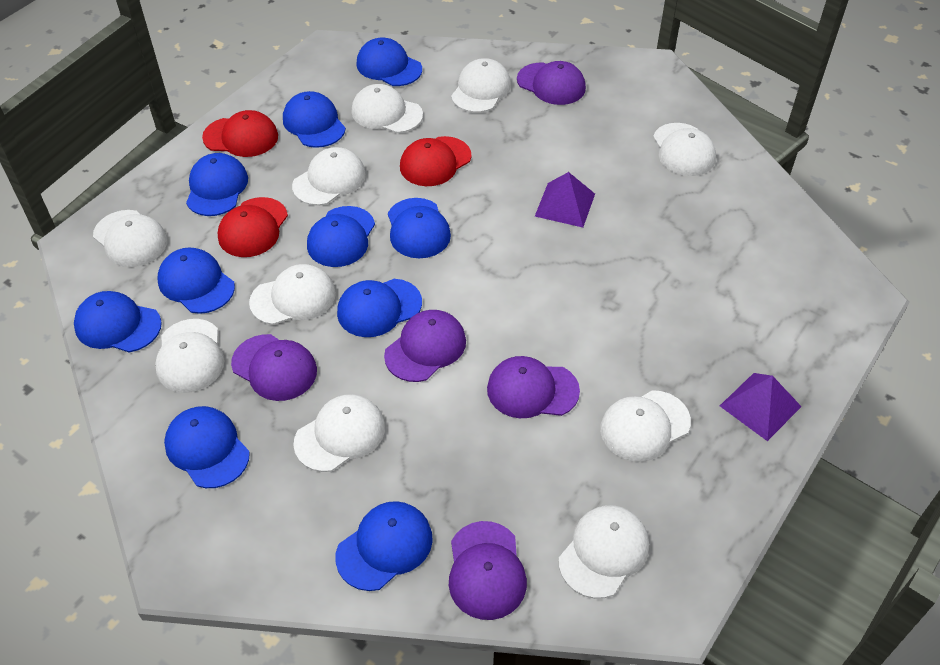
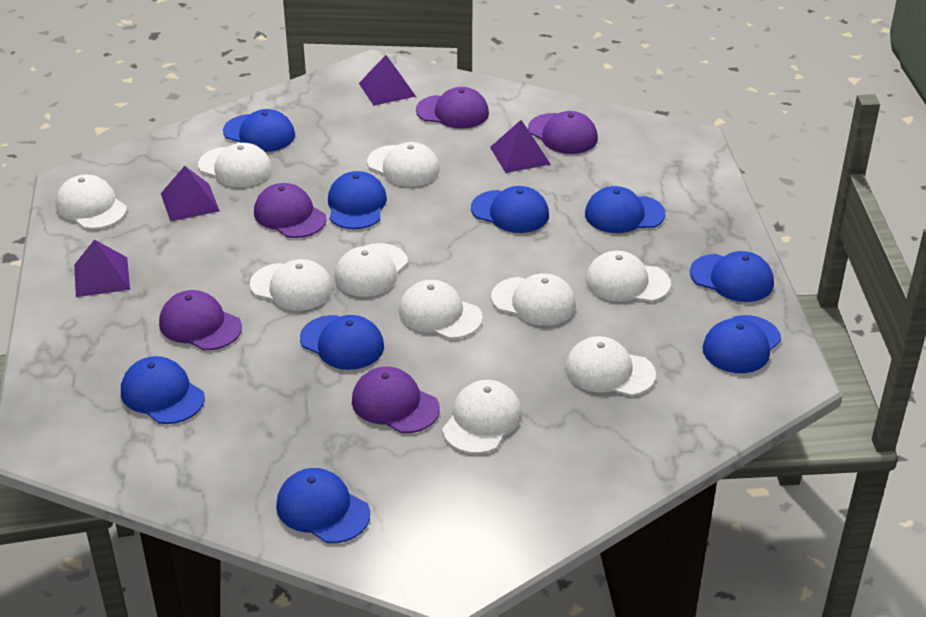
blue cap: [74,291,162,352] [157,248,235,314] [164,406,250,488] [186,153,248,216] [283,91,346,148] [307,206,375,267] [335,501,433,591] [337,279,422,337] [356,38,422,86] [388,198,451,258] = 10 -> [121,356,205,424] [223,109,295,152] [276,468,370,543] [300,315,384,370] [328,171,387,229] [471,186,549,233] [585,186,666,233] [690,251,774,302] [702,315,781,373] = 9
purple pyramid: [535,172,595,228] [720,373,802,441] = 2 -> [74,239,130,297] [161,166,220,221] [359,55,416,106] [490,120,551,173] = 4
red cap: [202,110,278,157] [218,197,288,257] [400,136,471,186] = 3 -> none = 0

